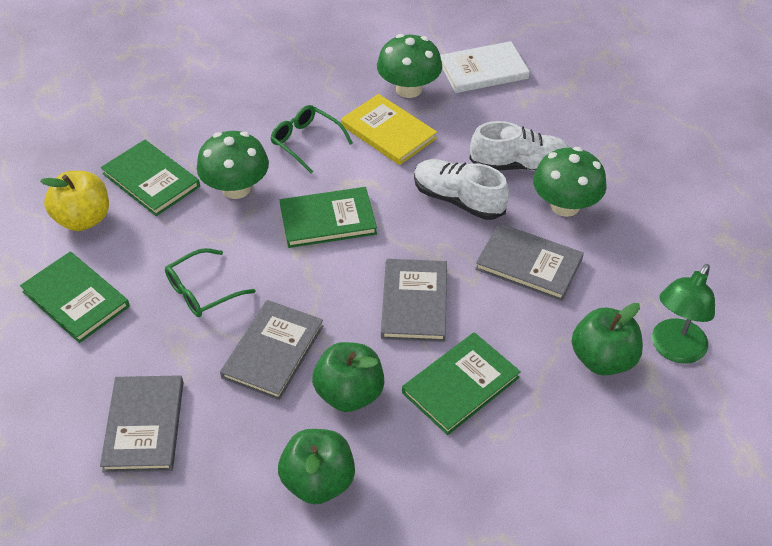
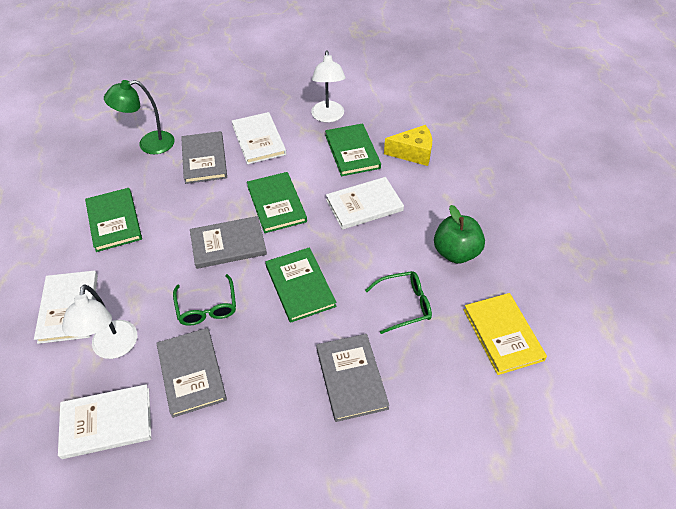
green apple: [278,429,355,504] [312,342,384,412] [572,303,643,376] = 3 -> [434,205,485,264] = 1
green mushroom: [197,131,269,199] [377,34,442,98] [533,147,607,217] = 3 -> none = 0
white book: [440,41,530,93] = 1 -> [34,270,98,344] [58,384,151,459] [232,112,286,164] [326,177,404,230] = 4
white lamp: none = 0 -> [62,284,137,359] [311,51,346,123] = 2
white shoe: [414,159,509,220] [469,121,570,171] = 2 -> none = 0
yellow apple: [40,171,109,231] = 1 -> none = 0
yellow cheese: none = 0 -> [384,125,432,166] = 1

